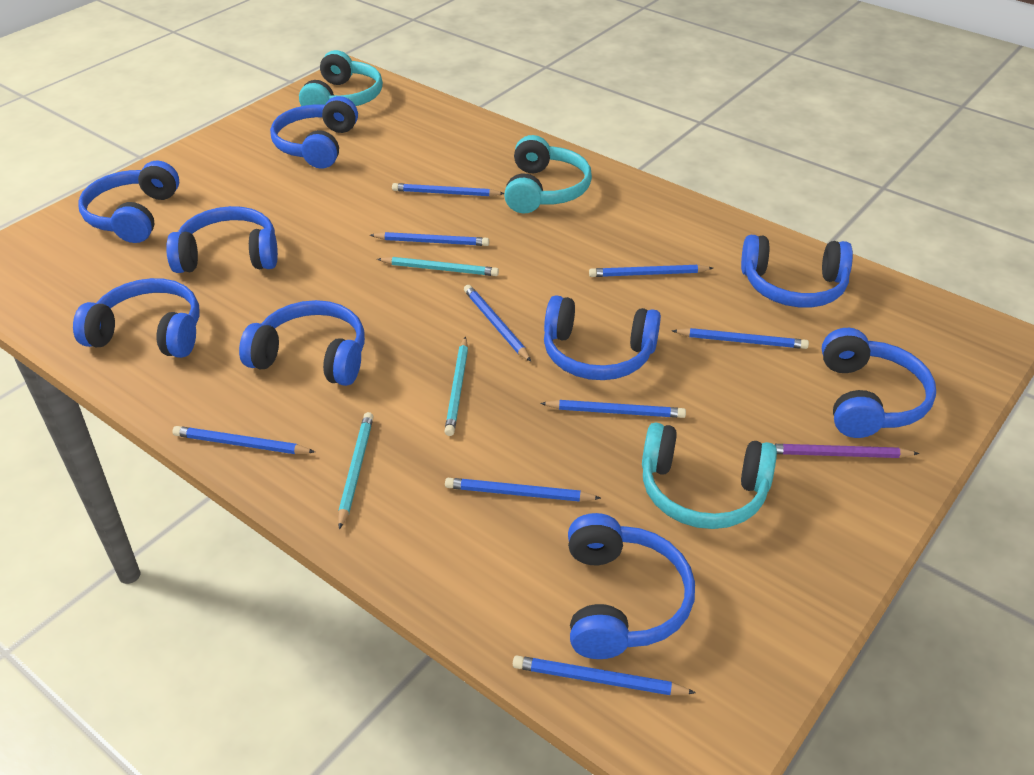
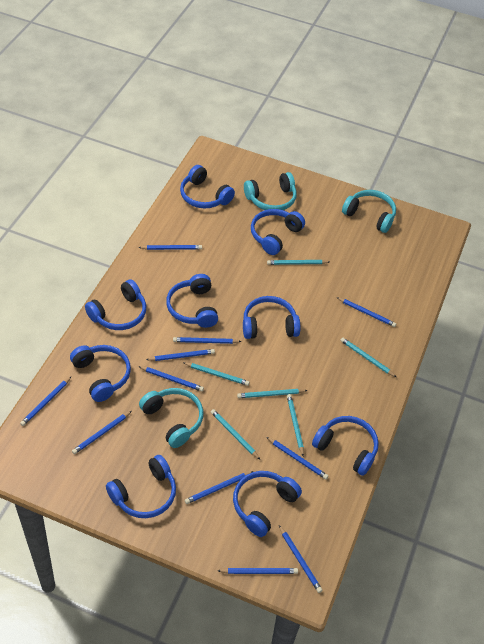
blue pencil: [172,426,315,454] [370,232,489,246] [392,183,505,196] [445,478,601,502] [464,285,531,362] [513,656,696,695] [540,400,686,418] [589,265,713,277] [672,328,809,349] = 9 -> [20,376,72,426] [72,411,132,454] [138,245,202,250] [138,366,204,392] [146,349,215,361] [173,337,242,344] [185,471,253,504] [218,568,298,574] [266,437,328,479] [279,525,323,593] [336,297,396,327] = 11
purple pencil: [774,444,919,458] = 1 -> none = 0
turquoise pencil: [338,412,374,529] [377,257,499,276] [444,337,468,436] = 3 -> [183,362,249,386] [211,409,260,459] [237,389,308,398] [267,260,330,265] [287,394,304,457] [340,337,396,377] = 6

